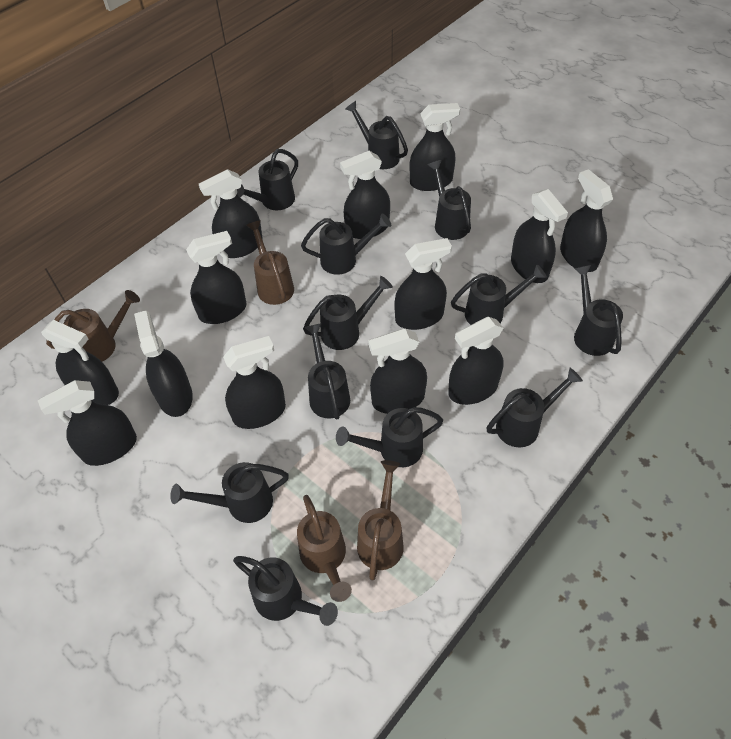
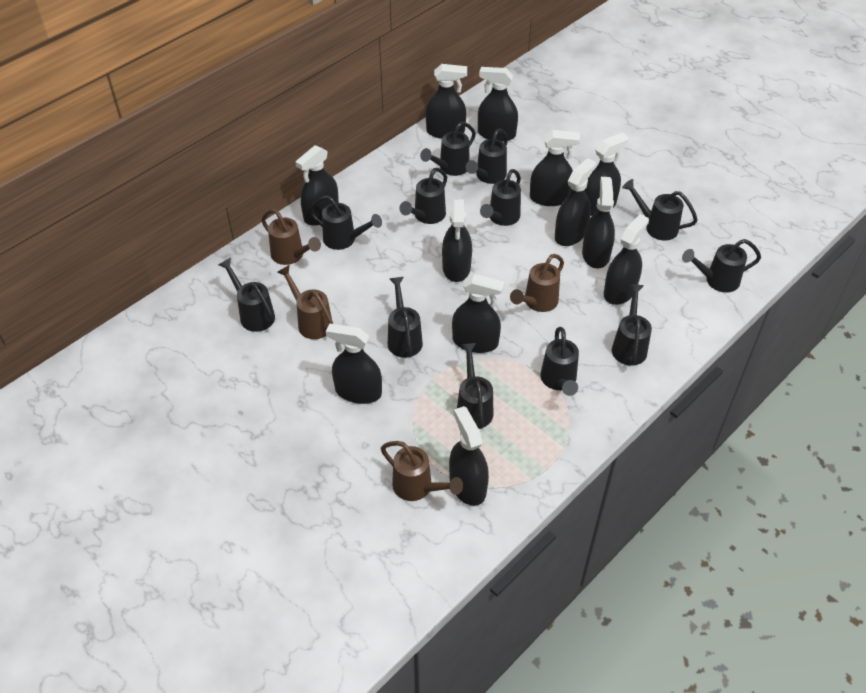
black spray bottle: [38,380,137,466] [41,320,119,405] [134,310,193,417] [186,231,247,324] [199,169,263,258] [223,336,286,429] [340,151,390,239] [368,328,427,414] [394,238,452,330] [410,103,460,191] [448,317,504,405] [511,189,568,283] [560,169,613,272] = 13 -> [295,145,339,226] [326,324,382,404] [426,64,467,139] [442,199,472,282] [449,406,489,506] [452,274,505,353] [478,67,518,142] [530,130,580,206] [555,158,596,246] [582,177,615,269] [584,133,629,216] [604,214,649,305] = 12

